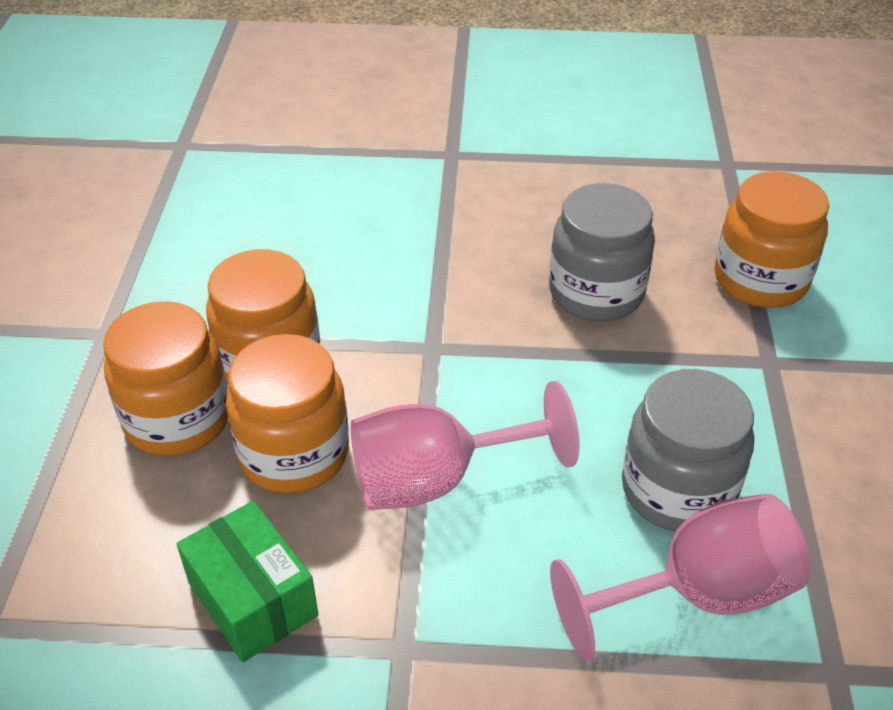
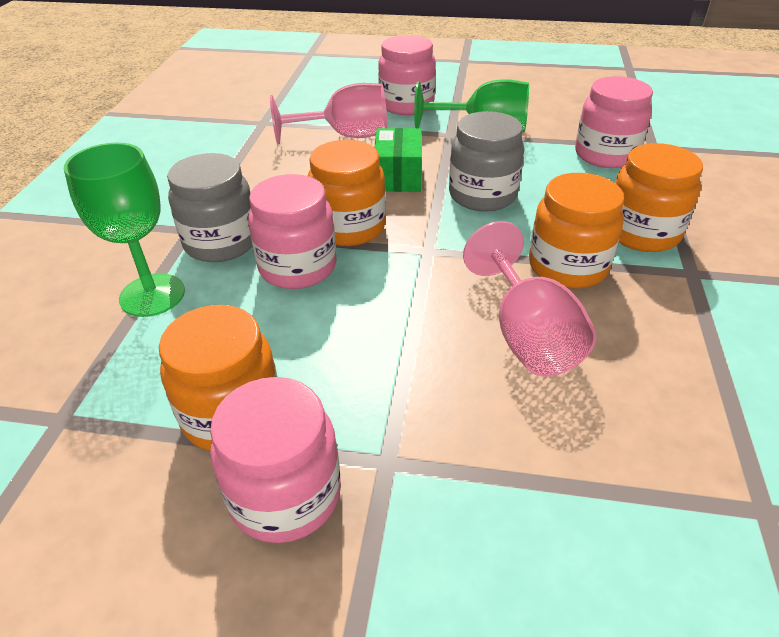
green goblet: none = 0 -> [64,143,185,317] [414,79,529,132] = 2
pink jar: none = 0 -> [210,377,341,543] [248,174,337,289] [378,35,436,115] [575,76,653,168] = 4

